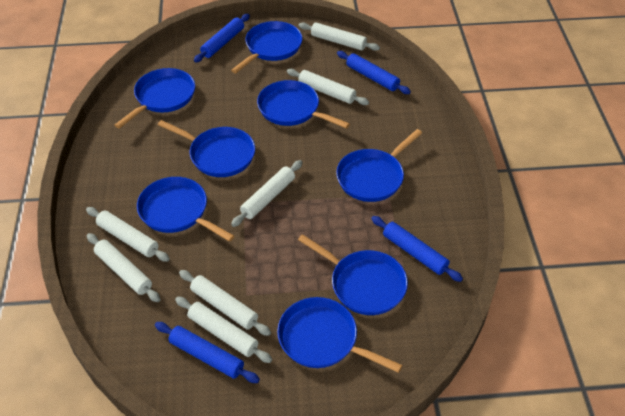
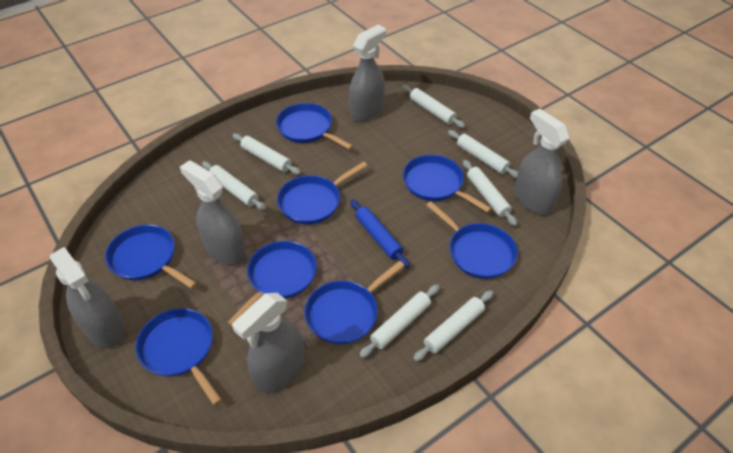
blue rolling pin: [155,322,260,383] [194,14,250,63] [337,51,411,94] [371,216,463,282] = 4 -> [350,199,410,268] = 1
grey spray bottle: none = 0 -> [50,247,125,348] [180,160,246,265] [232,293,304,393] [349,25,386,122] [514,109,570,214] = 5

